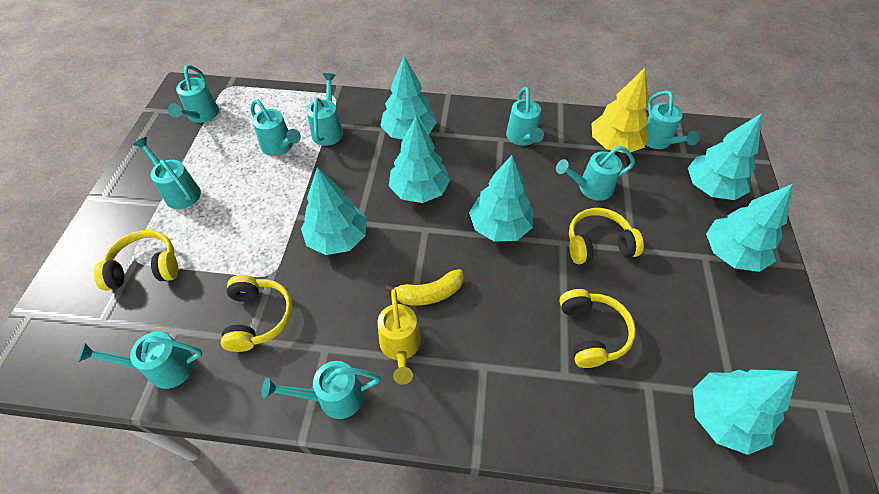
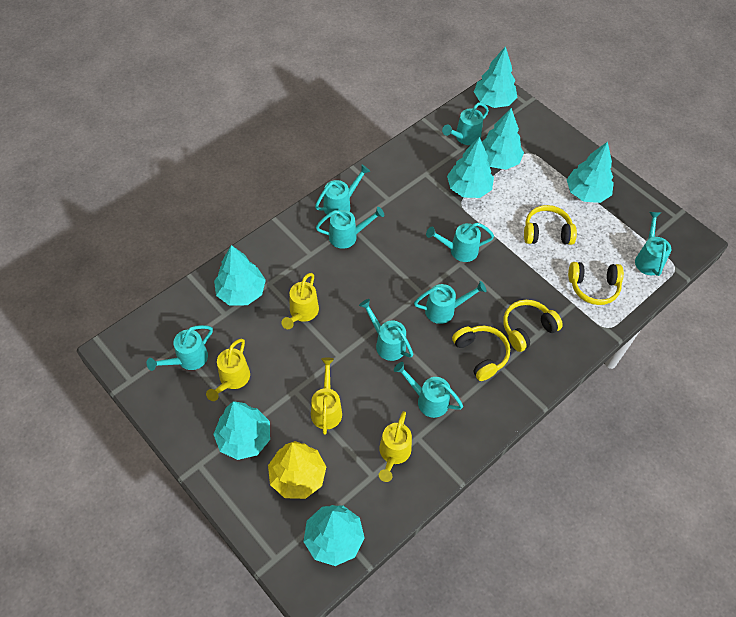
yellow banana: [385,269,464,305] = 1 -> none = 0
yellow watering can: [378,289,421,385] = 1 -> [206,339,250,401] [281,273,319,329] [311,358,342,435] [379,411,412,482] = 4

